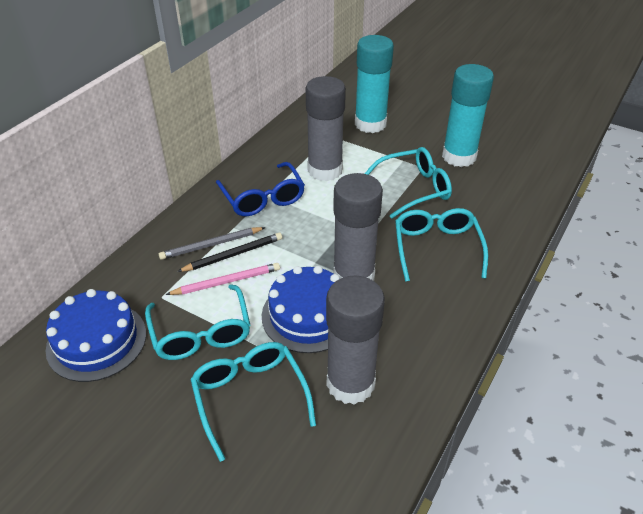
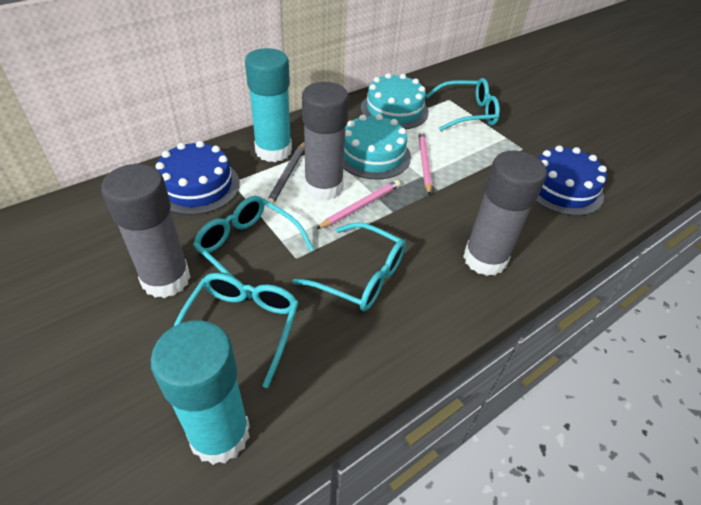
black pencil: [177,233,282,272] = 1 -> none = 0
blue glasses: [216,162,305,217] = 1 -> none = 0
pink pencil: [165,263,280,295] = 1 -> [316,180,400,229] [418,131,432,195] = 2
turquoise cake: none = 0 -> [343,114,411,180] [361,73,429,129] = 2

